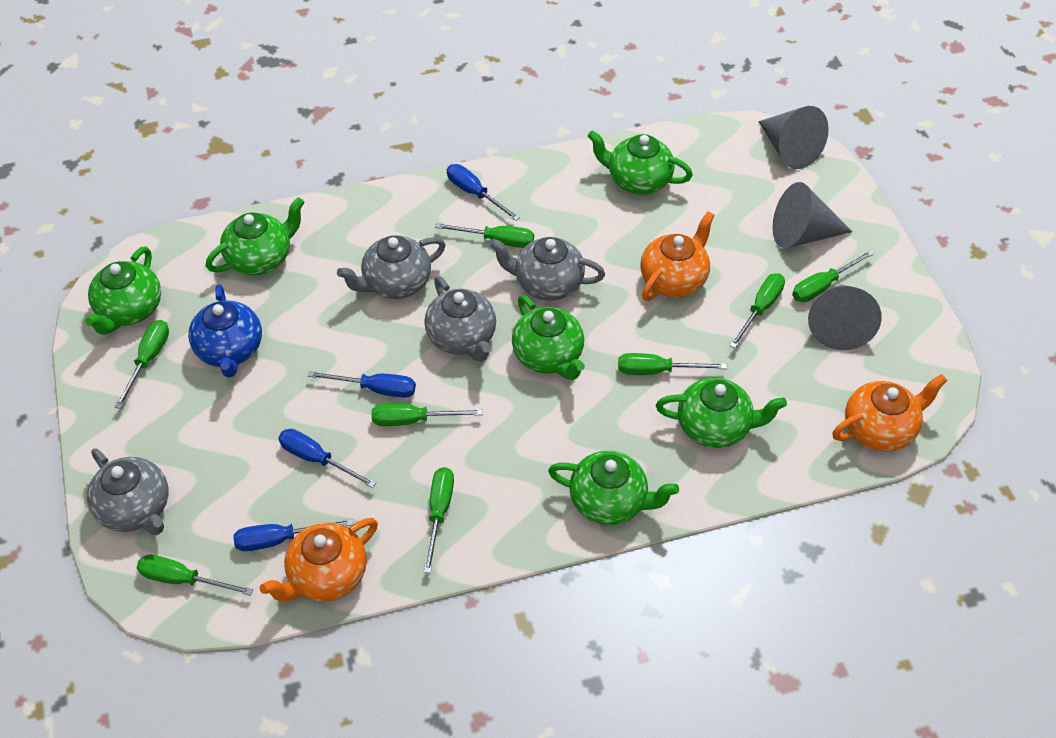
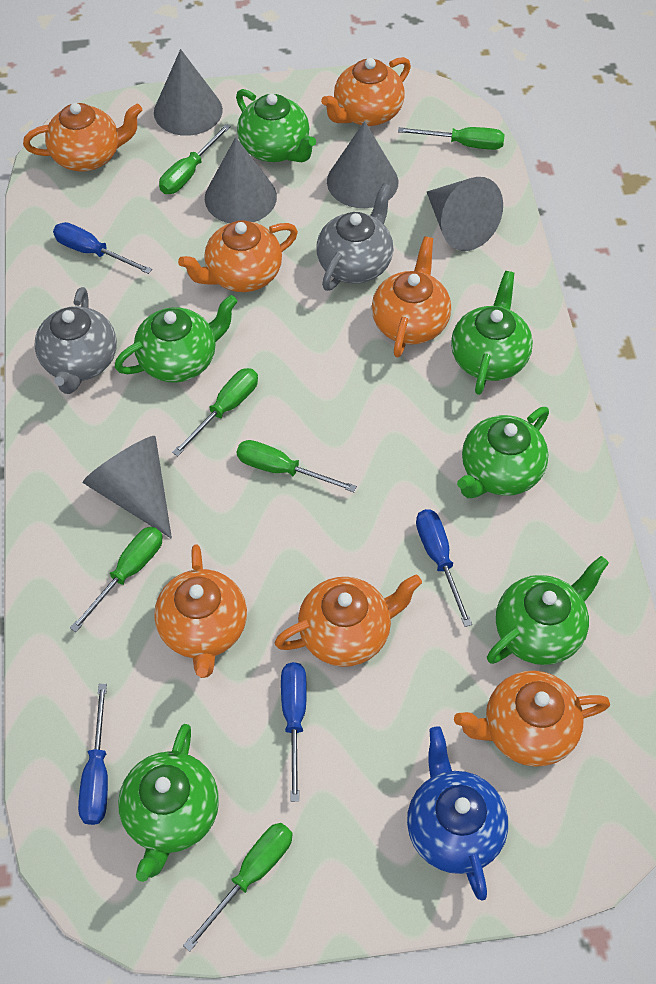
green screwdriver: [115,320,169,409] [137,555,253,596] [371,404,483,426] [424,467,454,573] [435,223,534,248] [618,353,727,375] [729,273,785,348] [792,250,875,302] = 8 -> [70,527,163,632] [159,124,231,194] [172,368,258,456] [183,823,293,952] [237,440,357,492] [398,127,505,150] = 6
grey cone: [759,106,829,169] [772,182,853,248] [808,285,882,350] = 3 -> [83,436,172,538] [154,49,223,136] [205,137,277,223] [327,121,398,208] [427,177,503,251] = 5
grey teapot: [87,448,169,535] [337,235,446,299] [424,276,496,362] [489,237,605,301] = 4 -> [34,287,117,394] [316,183,393,291] = 2
orange teapot: [260,518,378,602] [640,211,715,301] [832,374,947,452] = 3 -> [23,103,142,172] [154,544,247,678] [178,220,298,292] [275,574,422,667] [321,57,411,126] [372,236,451,357] [454,671,610,767] = 7

